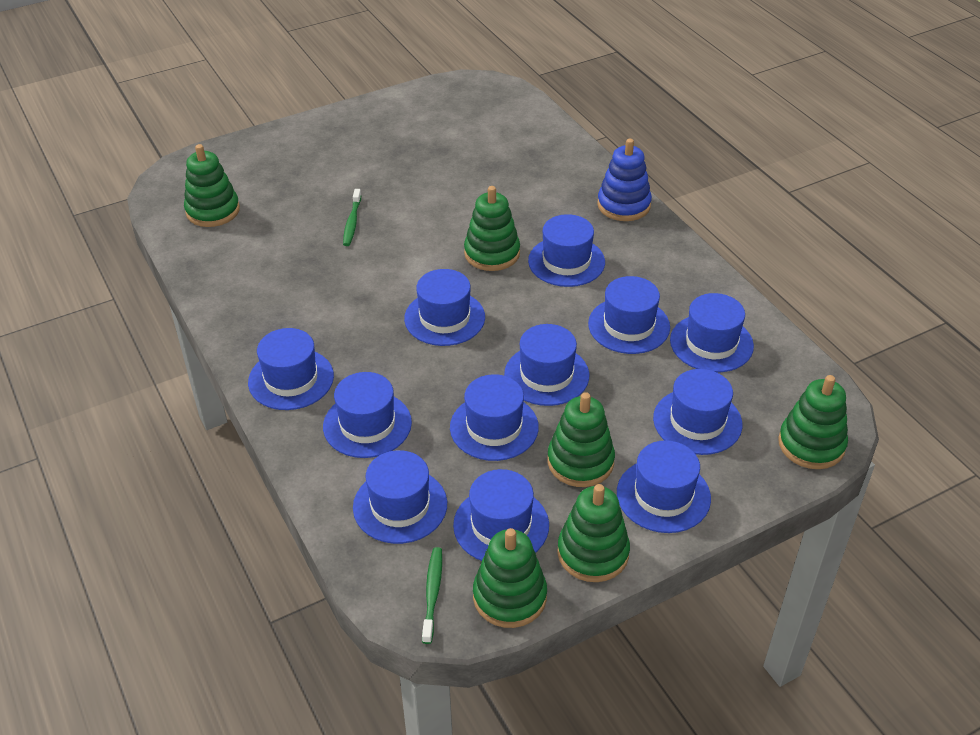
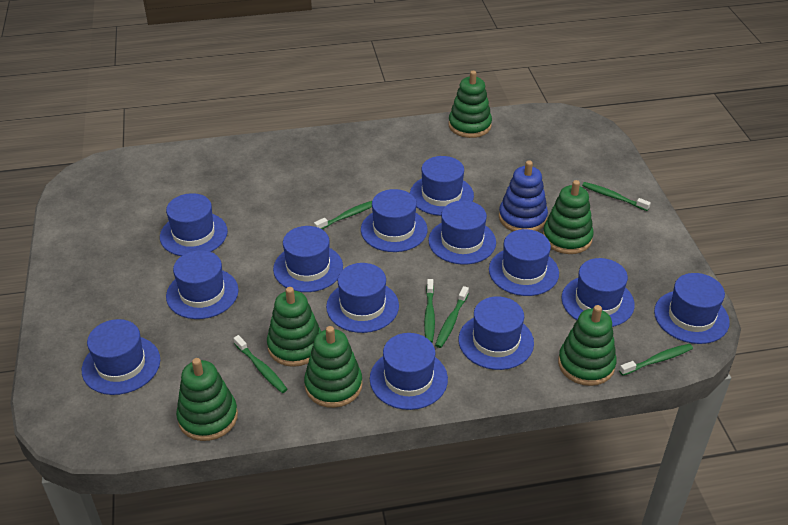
blue hat: [248,328,334,410] [323,372,412,458] [353,450,447,544] [404,269,485,346] [450,374,539,461] [453,469,549,561] [504,324,589,406] [528,214,605,287] [588,276,670,354] [617,440,711,533] [653,369,743,455] [670,293,754,372] = 12 -> [82,319,160,395] [160,193,228,256] [166,250,239,319] [273,226,343,292] [326,263,399,333] [361,189,427,252] [370,333,448,410] [410,156,474,216] [428,200,496,265] [459,296,534,370] [489,229,559,296] [561,258,635,327] [654,273,730,344] = 13
green toothbrush: [343,189,361,246] [422,547,442,644] = 2 -> [234,335,287,393] [314,201,372,229] [424,279,435,343] [435,286,469,348] [582,182,651,211] [619,344,693,376] = 6

